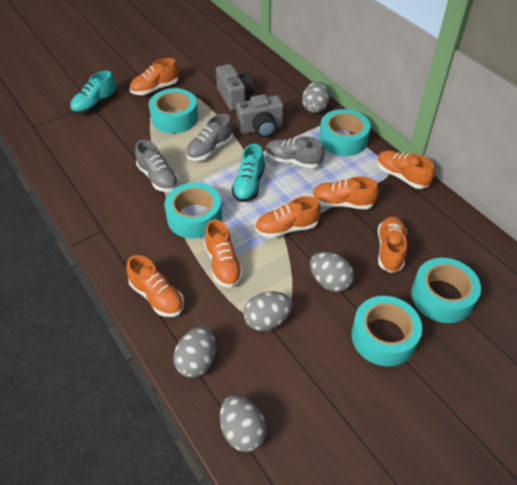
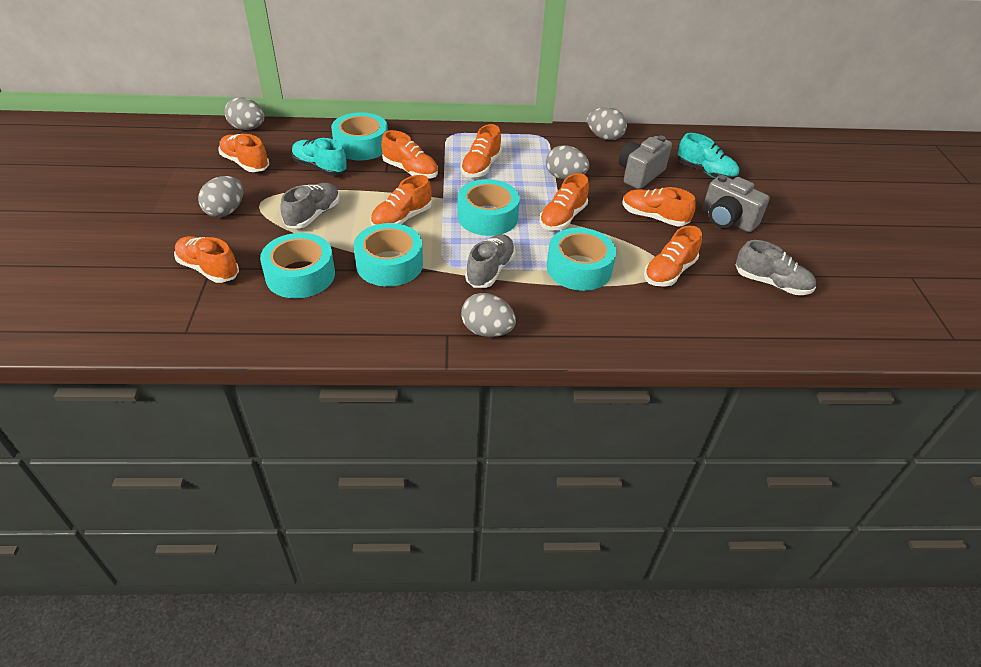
orange shoe: [126,255,184,317] [130,58,179,95] [204,219,243,288] [255,196,321,238] [312,176,379,210] [377,150,435,189] [377,216,407,273] = 7 -> [174,236,239,283] [219,134,269,172] [370,175,432,226] [381,130,438,179] [461,124,502,178] [539,173,589,230] [622,187,696,226] [644,226,702,287] = 8

